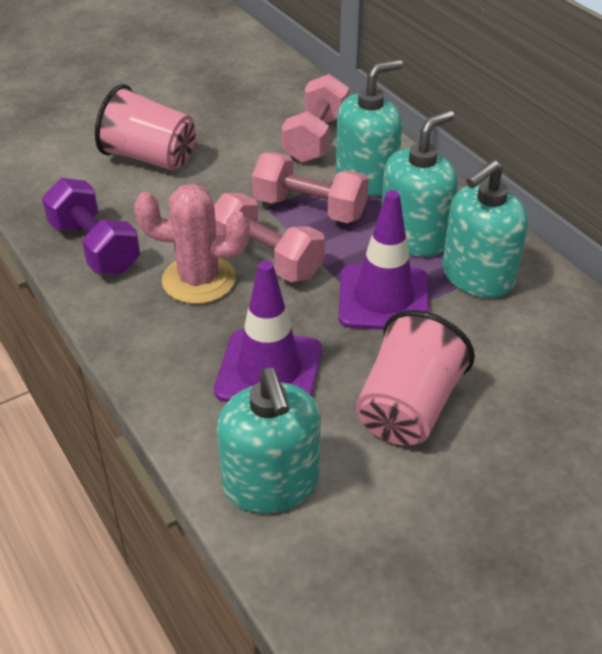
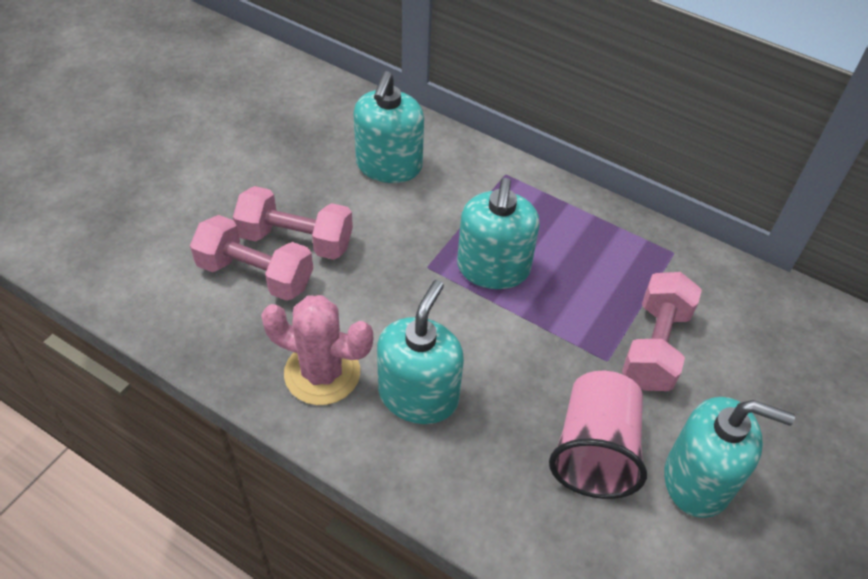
pink cup: [95,84,196,171] [356,310,475,445] = 2 -> [549,370,647,499] = 1
purple dumbbell: [42,178,140,274] = 1 -> none = 0
purple traffic cone: [214,260,322,402] [338,190,429,330] = 2 -> none = 0

